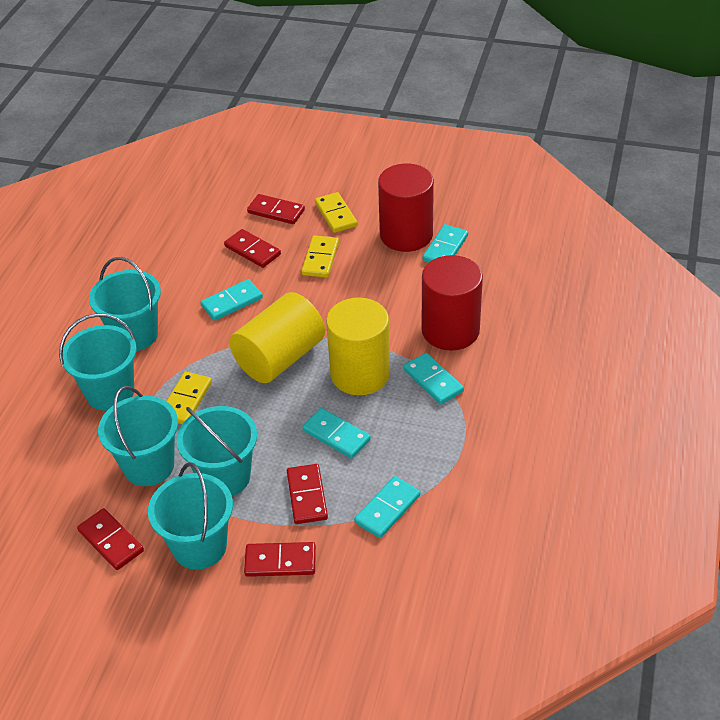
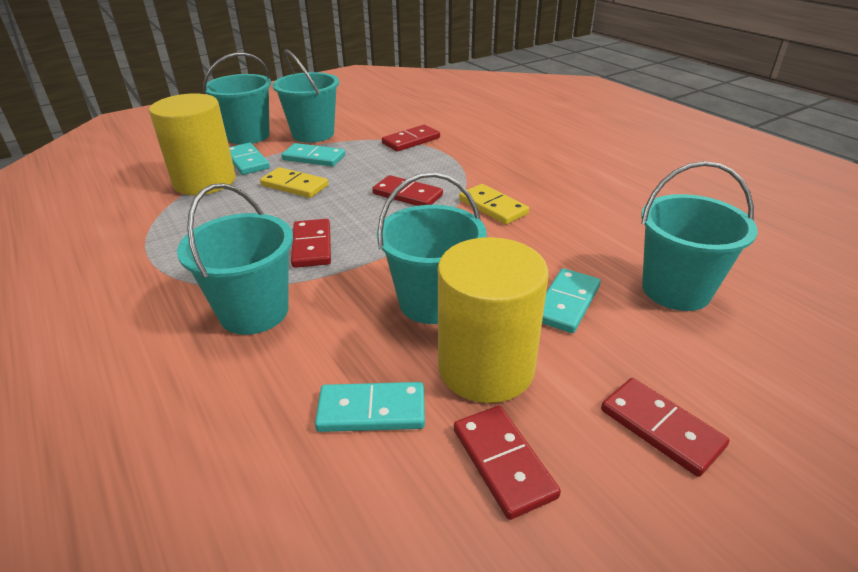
red cylinder: [378,163,434,252] [422,255,483,351] = 2 -> none = 0
turquoise domino: [200,279,263,321] [302,408,371,459] [354,476,420,538] [403,353,464,405] [422,224,468,262] = 5 -> [229,143,270,175] [281,143,345,167] [315,382,425,432] [542,268,601,333] = 4
yellow domino: [166,372,212,424] [301,235,339,278] [315,192,358,233] = 3 -> [260,167,328,198] [459,184,529,224] = 2

